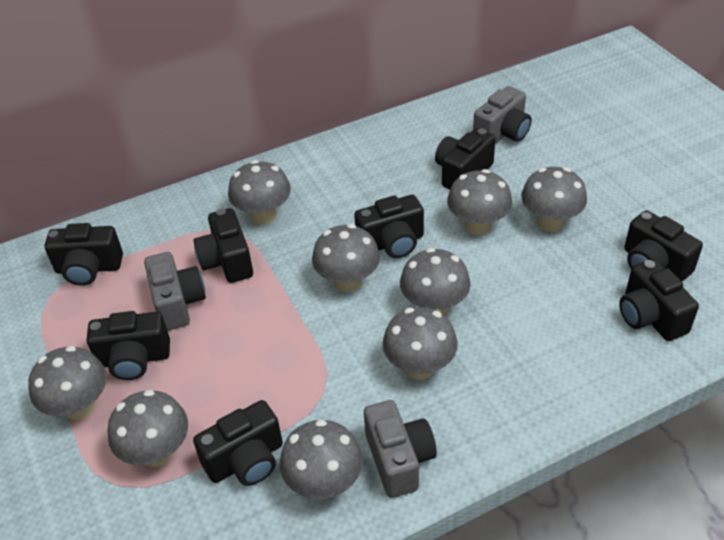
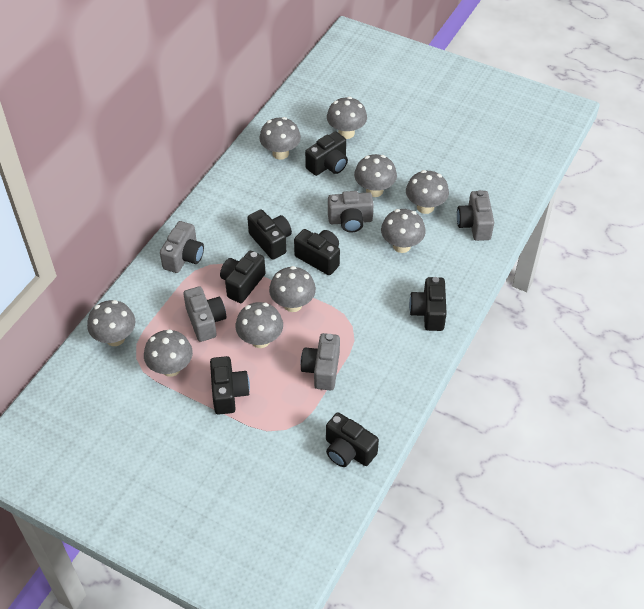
black camera: [45,223,123,286] [87,311,170,380] [193,400,283,486] [194,208,253,283] [354,195,424,258] [435,128,496,190] [619,259,699,341] [624,210,703,282] = 8 -> [210,356,250,415] [220,251,265,303] [247,209,292,260] [294,229,340,275] [305,131,348,176] [326,413,379,467] [409,277,447,331] = 7
grey camera: [144,252,206,331] [364,400,437,498] [473,86,532,144] = 3 -> [160,221,204,273] [183,286,226,342] [300,333,340,390] [328,191,374,232] [457,190,494,241] = 5

